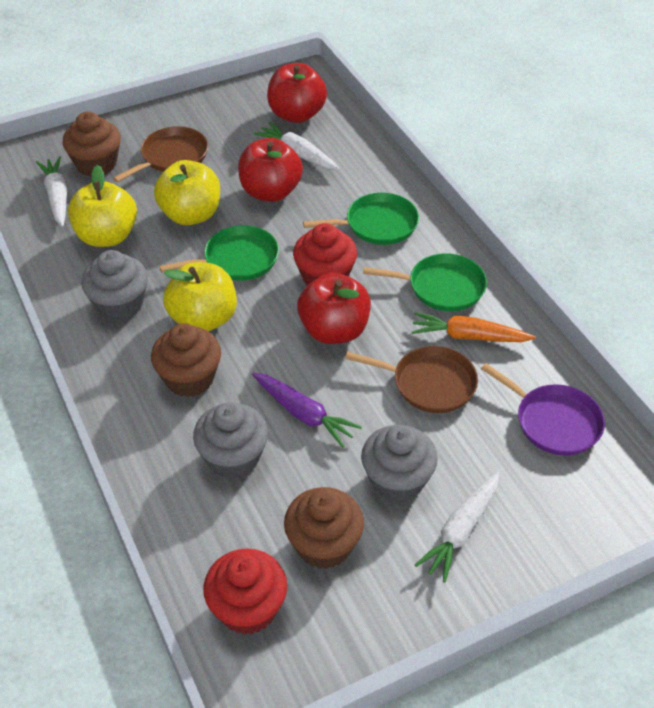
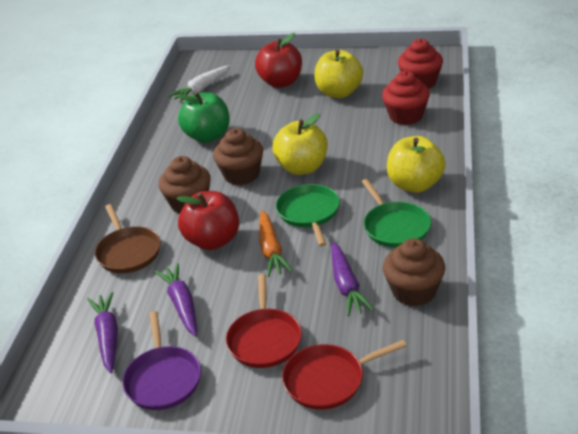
brown pan: [113,126,208,182] [345,346,478,413] = 2 -> [95,204,161,273] = 1
green apple: none = 0 -> [177,92,230,143] = 1
green pan: [159,225,279,281] [303,193,419,245] [363,253,487,311] = 3 -> [276,184,340,247] [362,179,431,248] = 2
grey cupcake: [81,250,148,321] [193,402,268,479] [361,425,438,502] = 3 -> none = 0
purple carrot: [252,372,362,447] = 1 -> [87,292,118,373] [155,263,197,337] [331,242,374,316] = 3
red apple: [238,138,303,202] [267,63,327,123] [297,273,371,344] = 3 -> [177,191,239,250] [255,33,302,88] = 2
red pan: none = 0 -> [226,274,302,368] [282,340,407,410] = 2
white carrot: [36,156,67,227] [254,122,340,170] [415,472,500,583] = 3 -> [168,65,231,102] = 1

